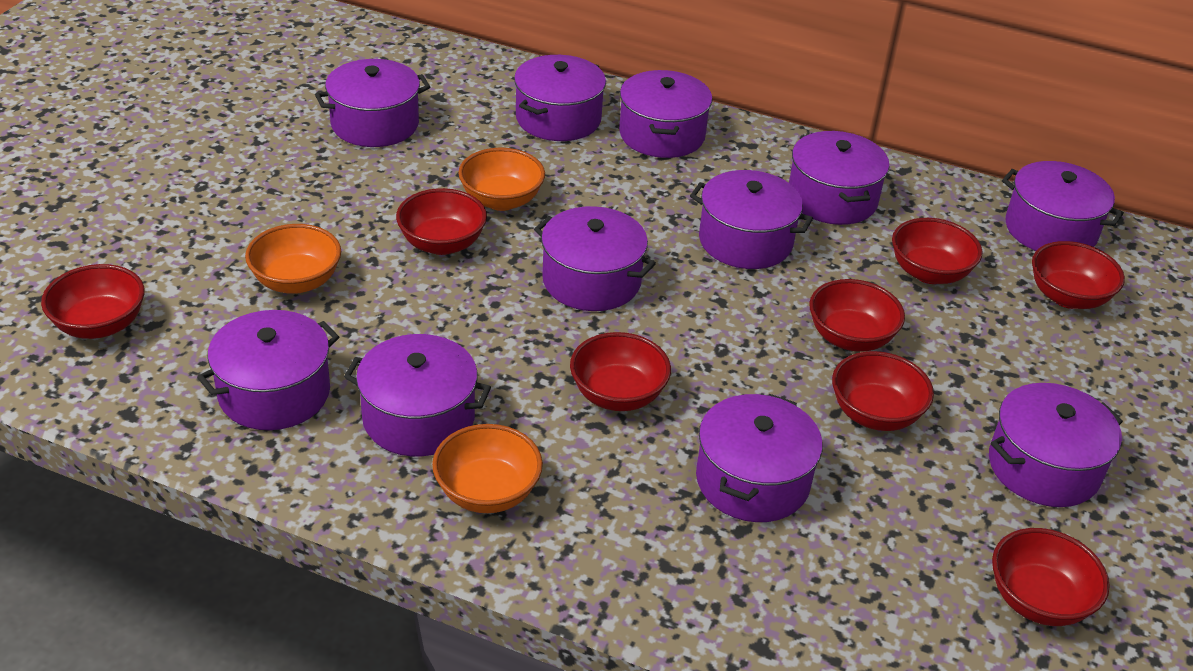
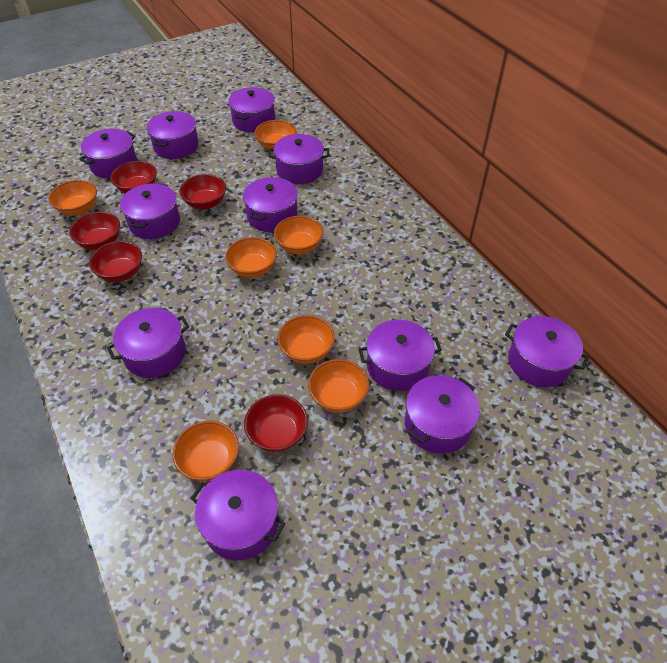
orange bowl: [245,224,341,294] [432,424,543,513] [458,147,545,211] = 3 -> [49,180,97,215] [172,421,239,482] [225,237,277,278] [254,120,297,149] [274,216,323,254] [278,315,335,364] [308,359,369,413] = 7
red bowl: [41,264,145,339] [396,188,487,255] [570,332,671,411] [809,279,905,352] [832,351,934,431] [892,218,982,284] [992,528,1110,626] [1032,241,1125,309] = 8 -> [69,211,120,250] [89,241,142,282] [111,161,157,193] [179,174,226,209] [244,394,308,452] = 5

